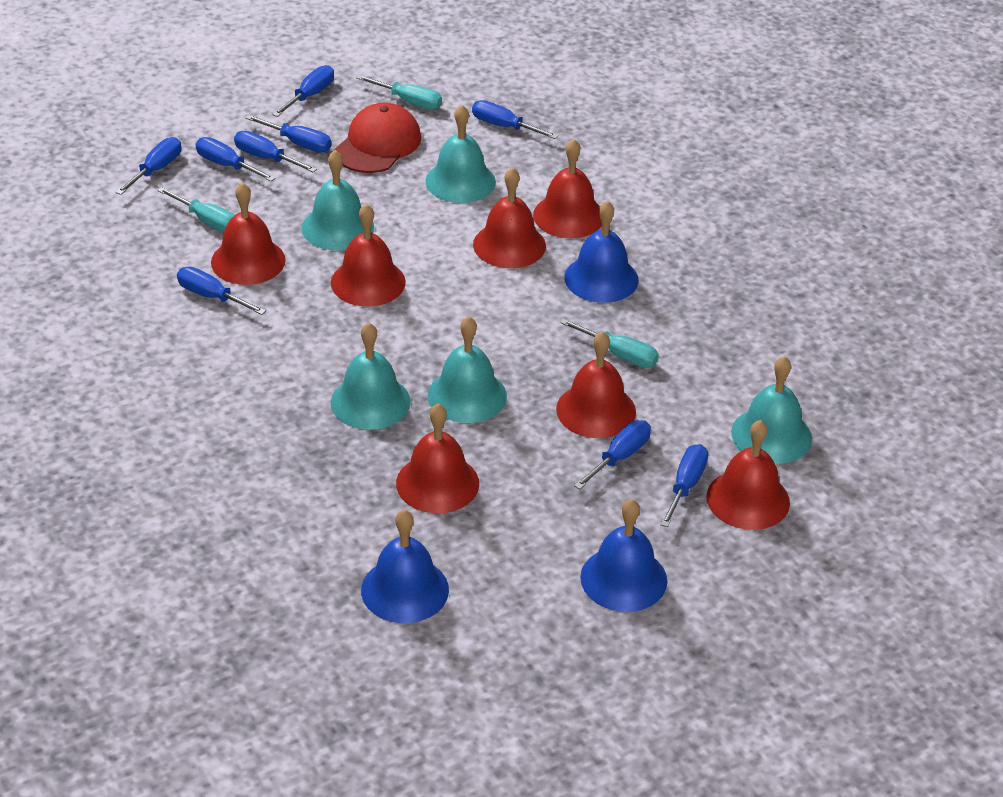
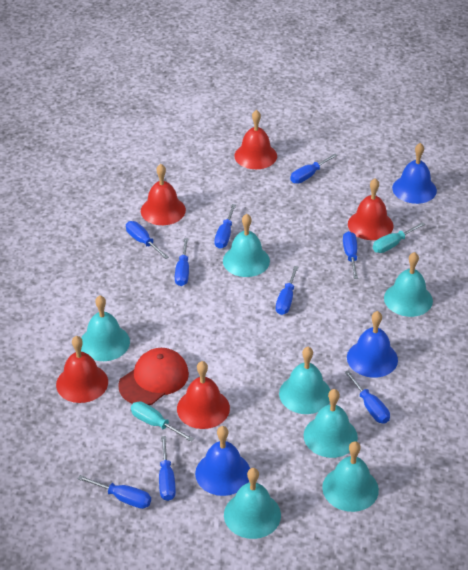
red bell: [211,183,286,285] [331,204,406,307] [396,403,479,513] [473,167,546,268] [533,139,602,238] [556,331,636,438] [706,420,790,530] = 7 -> [56,336,108,403] [141,164,186,225] [177,361,230,429] [234,110,277,169] [348,178,394,240] = 5
turquoise bell: [302,150,374,251] [331,322,411,430] [425,105,496,203] [428,316,507,423] [731,356,812,464] = 5 -> [81,295,130,361] [223,214,270,277] [224,468,281,539] [279,347,330,414] [304,389,358,458] [322,441,379,512] [384,252,433,317] = 7
turquoise screwdriver: [157,187,235,233] [356,75,442,110] [560,319,659,368] = 3 -> [131,401,194,442] [373,222,425,253] = 2

